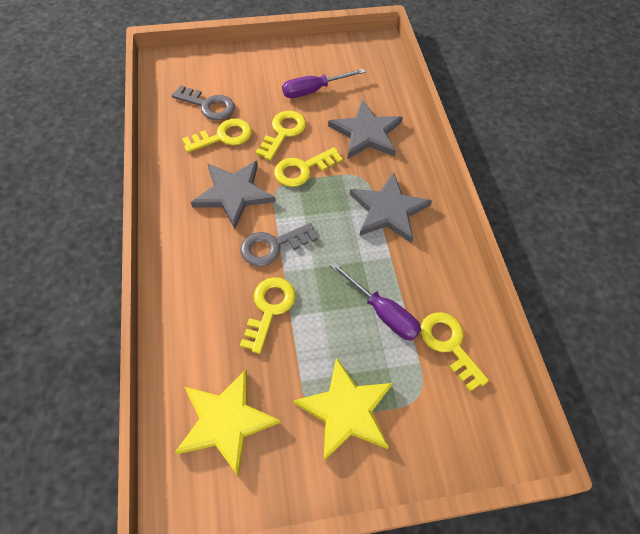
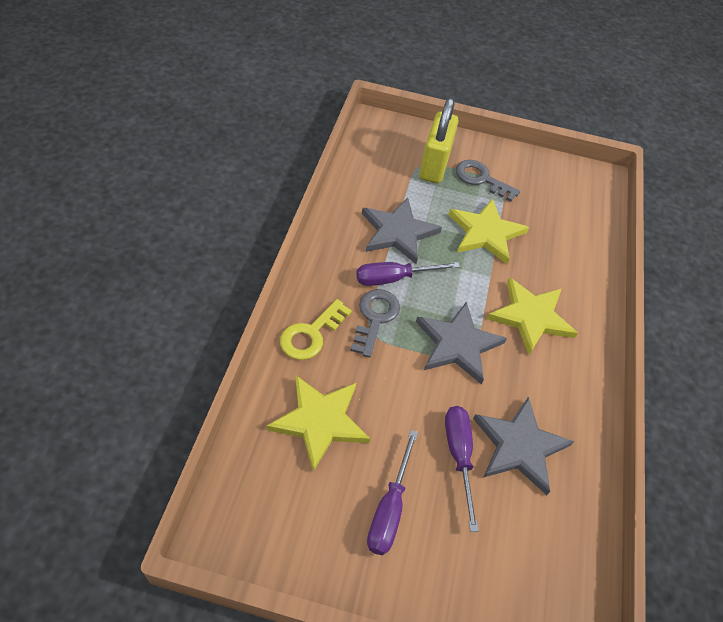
purple screwdriver: [282,69,365,98] [330,262,421,340] = 2 -> [356,262,460,286] [367,430,418,555] [445,406,479,532] = 3
yellow key: [182,119,252,153] [240,277,296,354] [256,111,306,161] [274,147,343,187] [421,312,489,392] = 5 -> [280,299,352,360] = 1
yellow padlock: none = 0 -> [419,98,459,183] = 1
yellow star: [175,369,280,476] [293,357,393,461] = 2 -> [266,376,370,471] [449,198,529,264] [487,277,578,355] = 3

